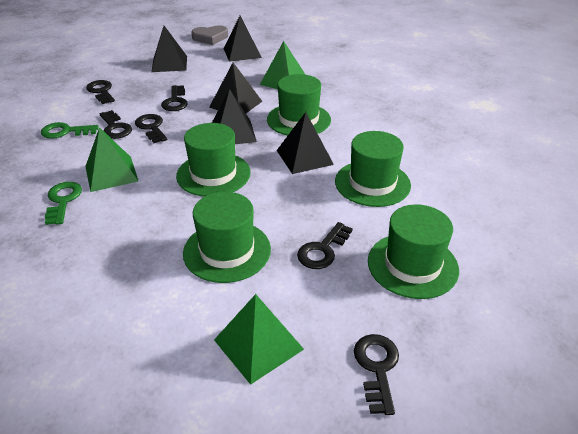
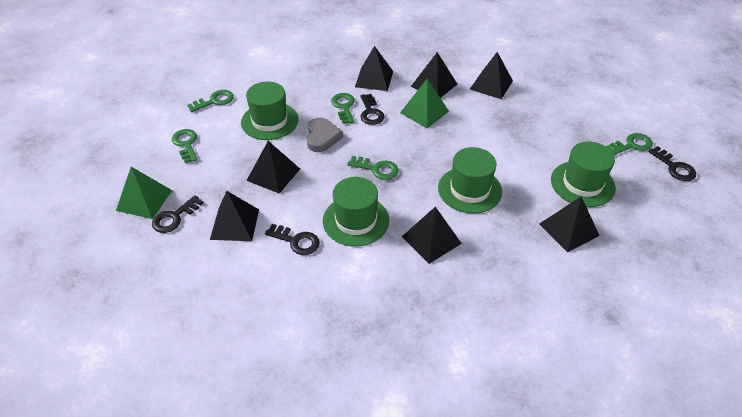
black key: [86,80,115,104] [100,110,132,139] [135,114,167,143] [161,85,188,111] [297,222,353,269] [354,334,399,415] = 6 -> [152,195,204,233] [265,224,320,255] [360,94,385,125] [648,146,696,181] = 4
black pyramid: [151,26,187,72] [209,63,262,113] [212,89,257,144] [223,16,262,62] [276,112,334,174] = 5 -> [210,191,259,241] [246,141,300,194] [355,46,393,91] [402,207,462,264] [411,52,457,98] [470,52,513,99] [539,196,600,252] = 7
green hat: [176,123,251,197] [183,192,271,283] [267,74,331,136] [335,131,411,207] [368,204,459,299] = 5 -> [241,81,299,140] [323,177,389,247] [438,147,502,214] [551,142,616,207] = 4
green key: [41,122,99,139] [45,182,82,225] = 2 -> [172,129,198,163] [187,90,234,112] [331,93,355,124] [347,156,399,180] [606,133,653,155] = 5
green pyramid: [85,127,139,192] [214,294,304,385] [260,41,306,89] = 3 -> [116,167,172,219] [400,79,449,128] = 2

